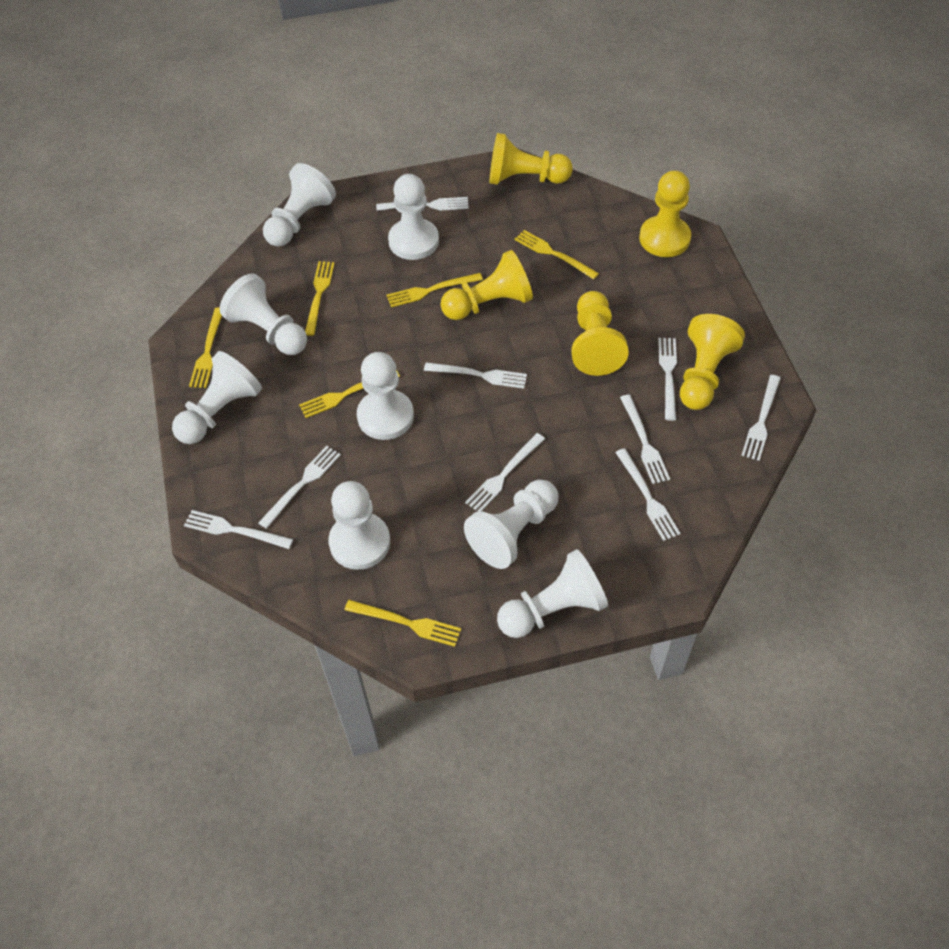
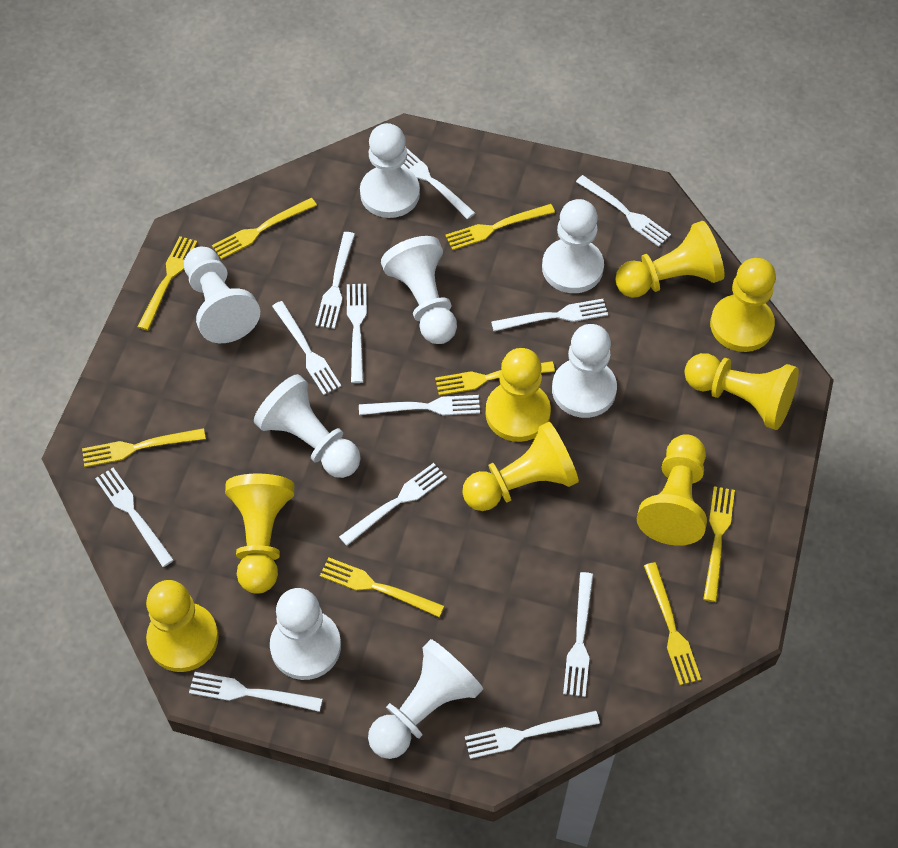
white fork: [184,510,293,549] [258,446,341,529] [376,197,469,211] [424,362,527,389] [465,433,545,512] [615,448,681,541] [620,394,670,484] [658,338,677,421] [741,375,781,461] = 9 -> [95,467,174,567] [189,672,323,712] [272,301,341,395] [315,232,355,329] [339,463,447,546] [347,284,367,383] [359,395,480,415] [402,149,475,219] [465,711,600,759] [491,299,608,331] [563,572,593,697] [576,175,671,247] = 12
yellow fork: [189,307,222,388] [299,370,400,418] [305,261,335,336] [345,600,461,647] [387,273,483,307] [515,230,599,279] = 6 -> [82,428,206,467] [138,236,197,331] [212,198,317,259] [320,558,444,617] [435,361,555,395] [445,204,555,250] [644,562,701,685] [703,486,735,602] = 8
yellow pawn: [441,250,533,320] [489,133,573,185] [571,291,629,376] [639,171,691,257] [680,314,745,410] = 5 -> [146,580,219,672] [225,474,294,594] [462,422,579,511] [485,348,551,442] [615,221,725,298] [636,434,707,546] [684,353,799,430] [710,258,776,352] = 8

